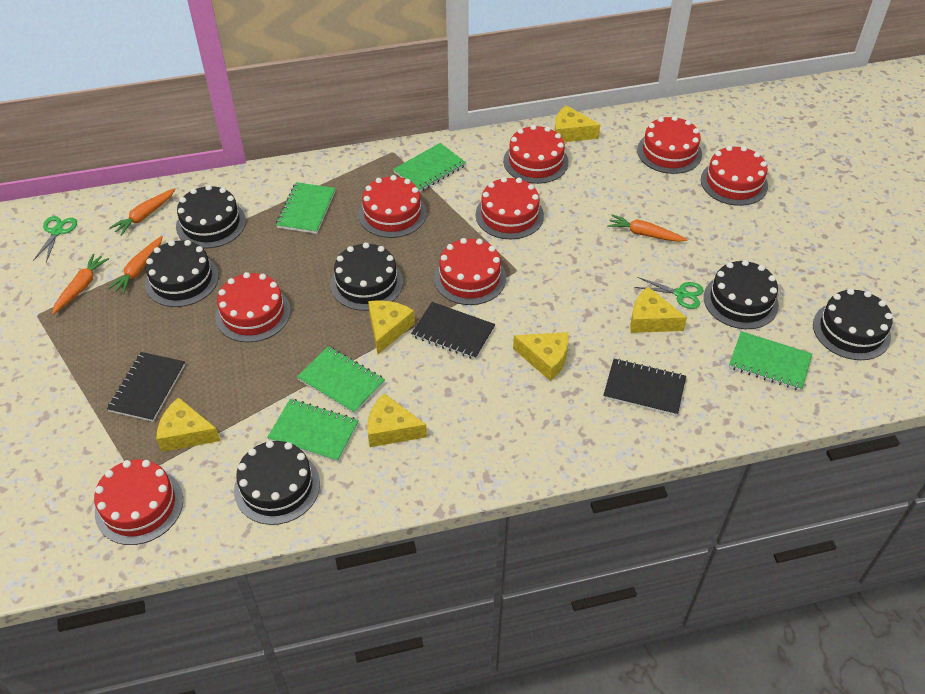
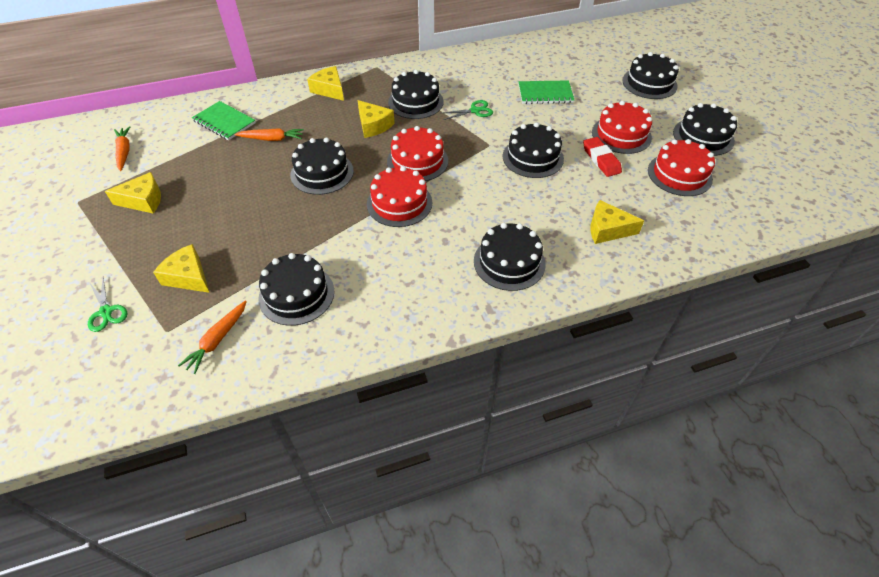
black cake: [145,240,219,307] [176,185,246,249] [234,440,320,525] [330,243,403,311] [704,260,779,329] [813,289,893,360] = 6 -> [259,253,334,326] [290,137,354,195] [388,70,444,119] [474,223,546,291] [502,122,564,178] [622,52,679,99] [673,103,737,156] = 7
black notebook: [107,352,185,422] [411,302,495,360] [603,359,686,416] = 3 -> none = 0
green notebook: [267,399,359,462] [276,182,336,234] [297,346,385,414] [393,143,466,192] [729,331,812,391] = 5 -> [192,101,256,140] [518,80,574,104] = 2
orange carrot: [52,254,109,314] [108,236,163,294] [109,188,175,236] [607,214,688,242] = 4 -> [114,126,130,171] [178,300,247,374] [234,128,304,141] = 3
red cake: [94,460,183,545] [215,272,291,342] [358,175,427,238] [434,238,506,305] [475,177,544,239] [503,125,568,184] [637,116,702,174] [701,146,768,206] = 8 -> [367,166,432,227] [387,126,448,181] [592,101,652,154] [648,139,715,196] = 4
red eraser: none = 0 -> [583,137,622,177] = 1
yellow cheese: [156,397,220,452] [367,393,427,447] [368,300,415,354] [513,332,569,381] [555,105,600,142] [630,287,687,333] = 6 -> [105,172,161,214] [153,244,210,293] [307,66,344,101] [358,100,395,138] [590,200,644,244] = 5

